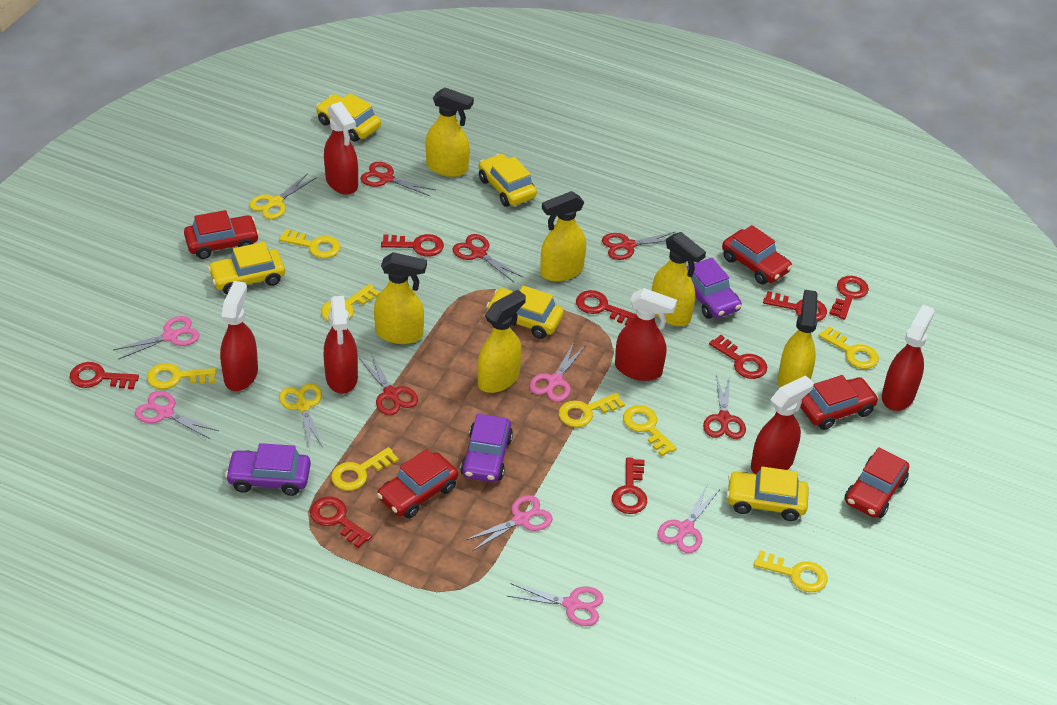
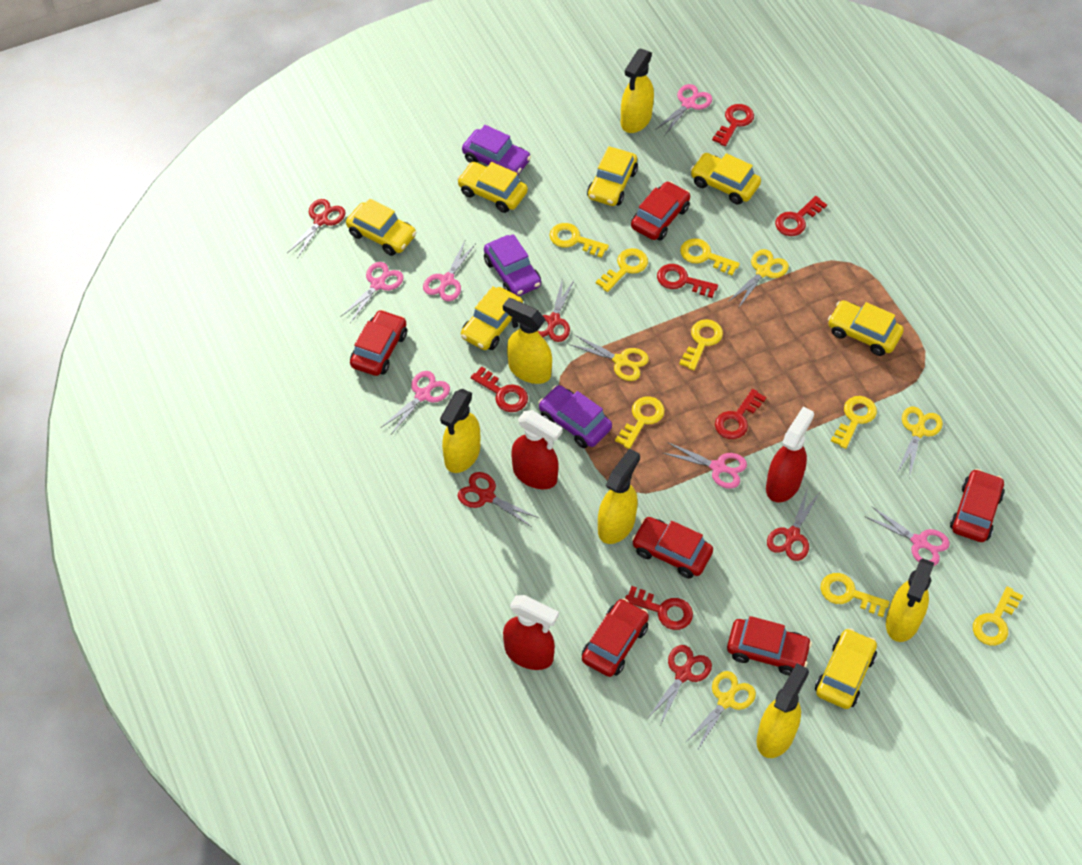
red car: [184,210,259,259] [377,449,458,519] [722,225,792,285] [800,375,879,430] [845,447,909,518] = 5 -> [350,310,407,376] [582,598,649,677] [631,181,690,240] [632,517,713,579] [727,616,812,676] [950,469,1005,542] = 6
red key: [70,362,139,389] [310,497,372,548] [381,234,444,256] [576,290,636,326] [612,457,647,514] [709,335,767,379] [763,291,827,322] [829,276,869,320] = 8 -> [471,366,528,412] [625,586,693,630] [657,264,718,298] [712,104,754,146] [715,389,766,439] [775,196,827,236] = 6
red spray bottle: [220,281,258,391] [324,102,358,195] [324,296,358,394] [615,288,677,381] [751,375,814,474] [882,305,935,411] = 6 -> [503,595,559,670] [511,410,563,489] [766,407,814,502] = 3
yellow car: [208,242,285,295] [316,93,381,142] [479,154,537,207] [486,286,564,339] [726,466,809,521] = 5 -> [346,199,417,256] [457,162,528,213] [461,286,523,350] [587,146,638,206] [690,153,761,204] [815,628,877,709] [828,300,904,356] = 7
yellow scissors: [249,173,316,219] [279,383,323,448] = 2 -> [569,335,649,381] [685,671,756,751] [728,249,789,307] [898,407,943,478] = 4

